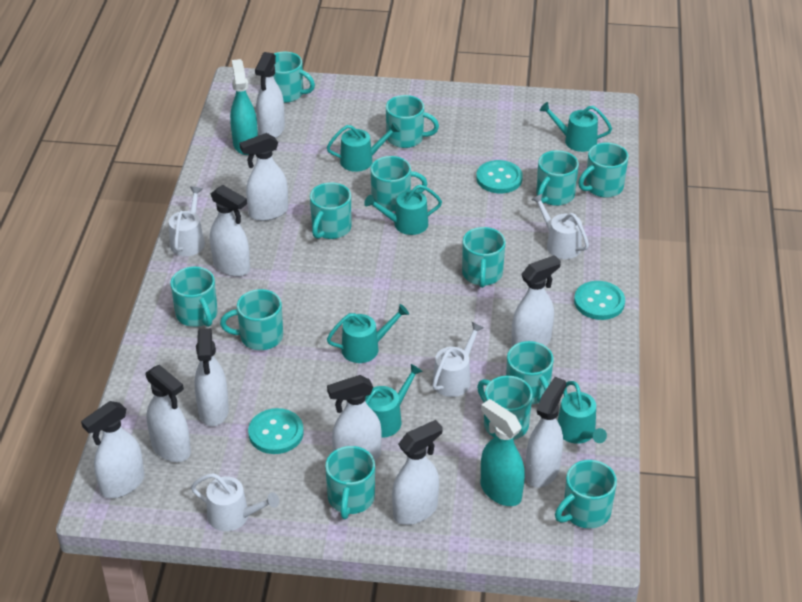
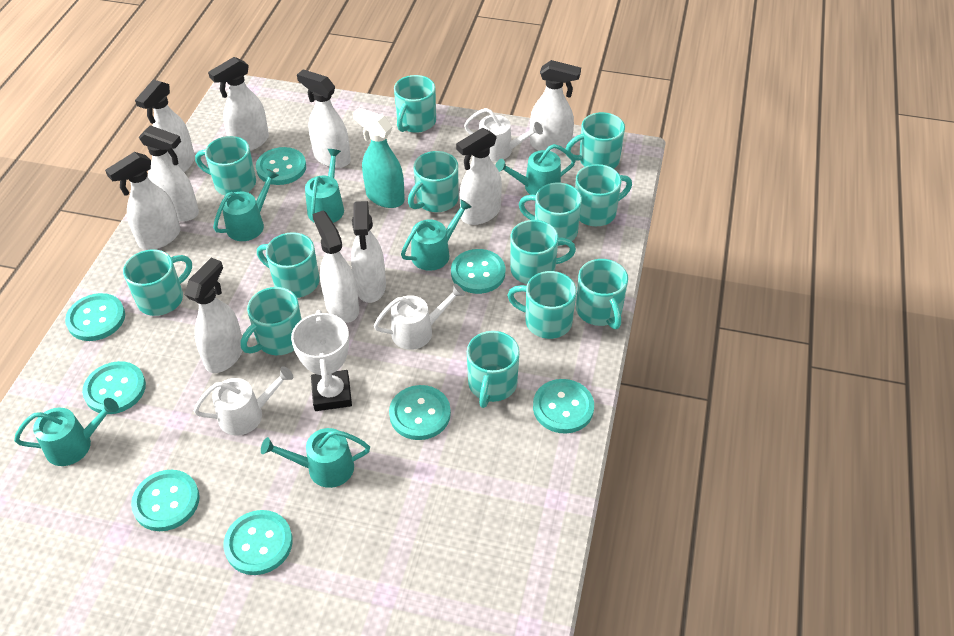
turquoise button: [248,408,304,454] [476,160,523,193] [574,281,625,320] = 3 -> [65,293,125,341] [82,361,146,414] [131,470,200,531] [224,510,293,575] [256,147,306,185] [389,385,451,440] [451,249,505,294] [533,379,594,433] = 8
turquoise spray bottle: [230,59,258,155] [481,399,525,506] = 2 -> [353,108,405,208] = 1
white trophy: none = 0 -> [291,310,352,411] = 1
white watering can: [169,186,205,256] [191,473,279,531] [433,322,484,397] [531,194,589,259] = 4 -> [193,366,293,435] [374,284,465,350] [464,108,543,161] = 3

